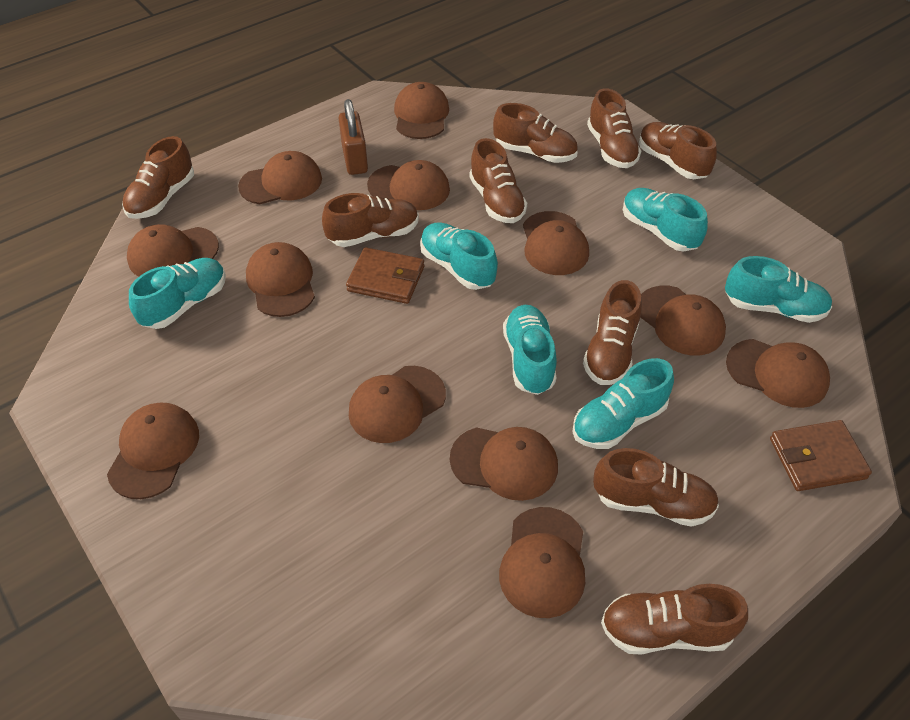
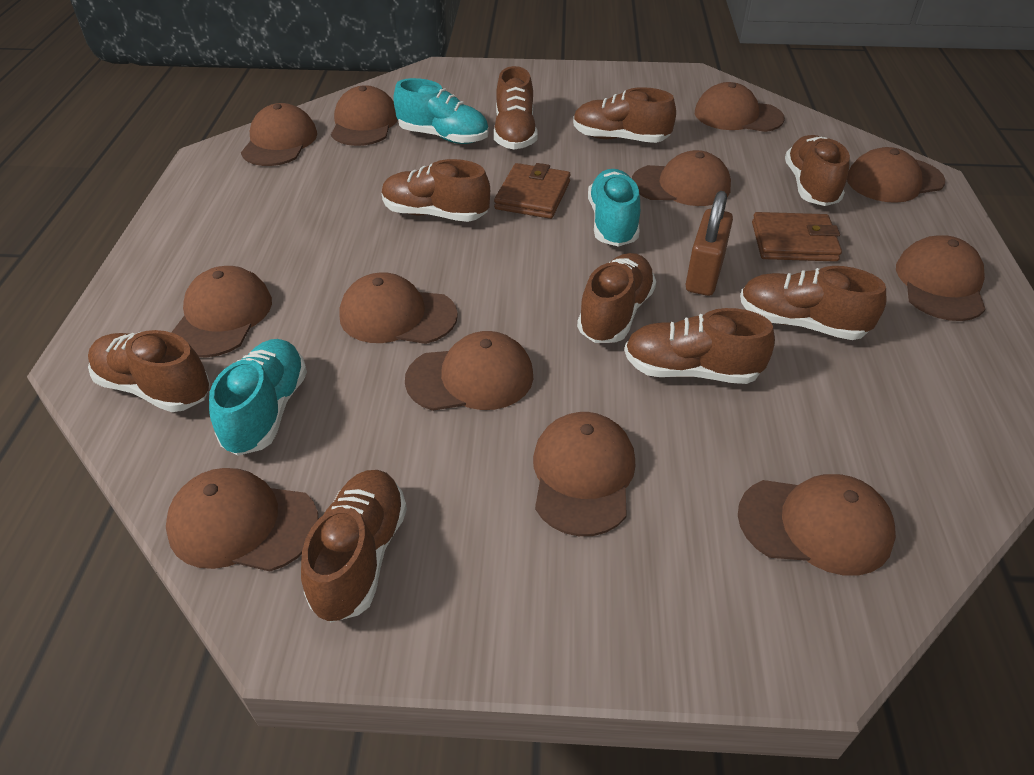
turquoise shoe: [129,258,226,329] [420,222,498,290] [503,305,557,395] [572,358,674,449] [623,188,708,252] [725,256,832,323] = 6 -> [209,339,307,456] [393,78,489,144] [588,169,640,246] = 3

